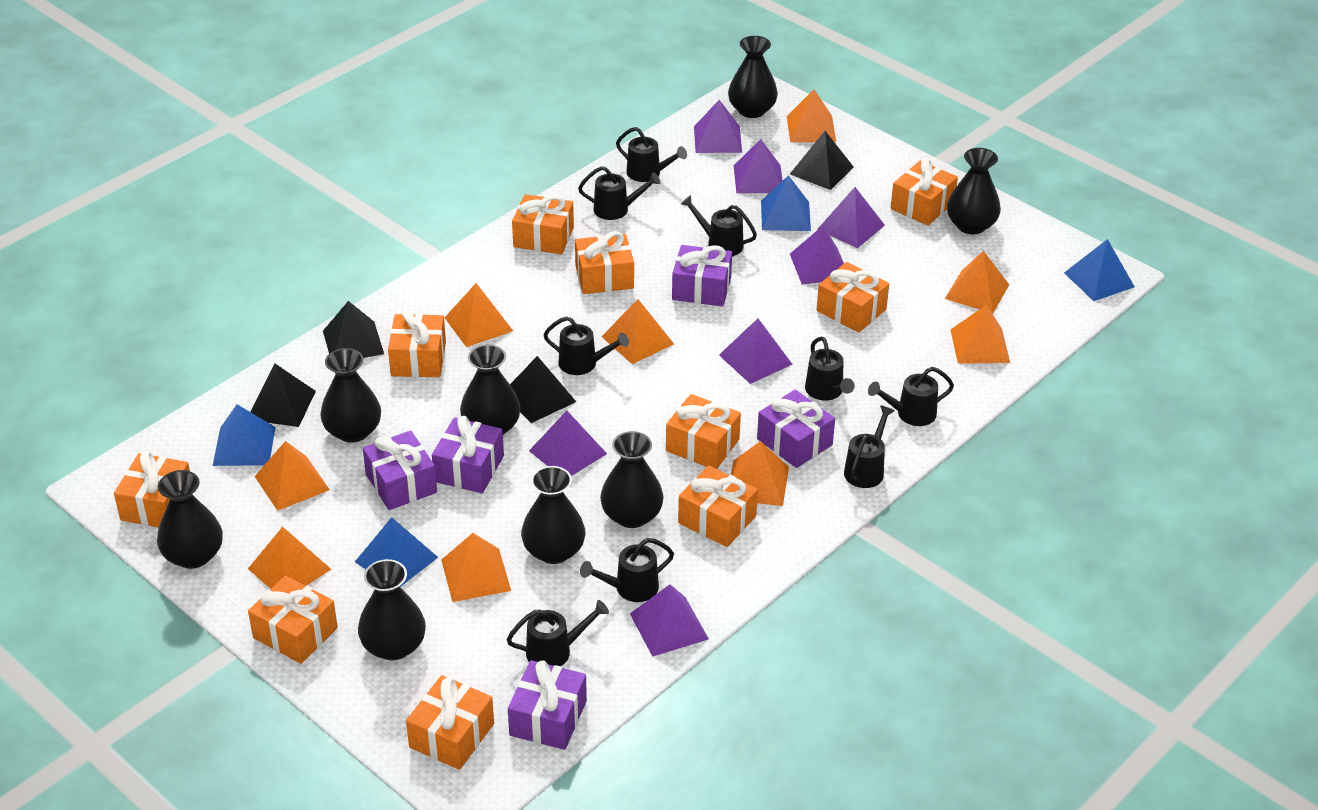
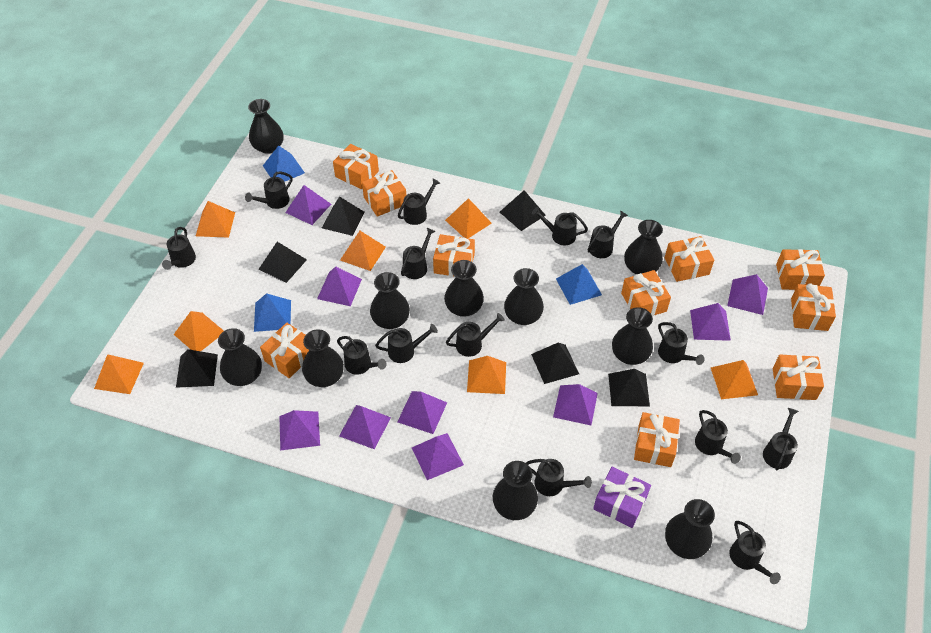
black pyramid: [250,364,316,427] [323,301,384,358] [510,356,576,423] [790,131,854,190] = 4 -> [176,349,218,388] [259,242,307,283] [322,197,365,236] [500,190,546,231] [531,343,579,384] [608,369,650,406] = 6
black vase: [157,470,223,569] [320,348,381,443] [358,559,426,660] [460,344,521,435] [521,466,585,564] [600,431,663,528] [728,36,778,118] [947,148,1001,234] = 8 -> [218,328,262,386] [248,99,283,154] [302,329,344,387] [370,272,410,329] [444,260,484,317] [493,461,538,520] [504,268,544,325] [612,307,653,365] [624,220,663,274] [665,499,715,559] = 10
black watering can: [506,600,609,666] [543,316,629,375] [578,166,661,220] [580,538,674,602] [616,127,687,182] [681,195,757,256] [805,336,855,401] [844,405,895,488] [868,367,954,426] = 9 -> [162,227,196,270] [245,171,293,209] [337,336,387,375] [375,324,438,363] [398,178,440,225] [401,228,435,279] [446,313,505,357] [526,459,592,496] [532,207,588,245] [588,210,628,258] [658,322,704,365] [695,410,741,464] [729,521,781,584] [763,408,799,470] = 14
blue pyramid: [213,404,276,466] [355,517,438,587] [761,175,811,231] [1064,239,1135,301] = 4 -> [254,293,291,332] [263,145,305,182] [556,264,602,305] = 3
orange pyramid: [248,527,331,589] [254,441,330,511] [441,533,511,602] [444,283,513,347] [601,299,674,364] [731,441,789,506] [787,89,836,142] [945,251,1009,313] [950,305,1010,364] = 9 -> [94,354,144,394] [174,311,224,351] [196,201,235,238] [340,231,386,271] [445,198,492,238] [467,356,506,394] [711,360,758,399] = 7
purple gift: [363,430,437,510] [432,416,504,493] [508,660,587,750] [672,245,732,306] [757,390,835,468] = 5 -> [593,467,651,528] = 1
purple pyramid: [529,411,607,476] [630,584,709,657] [694,100,742,153] [719,319,793,384] [734,139,783,193] [790,226,844,284] [817,187,885,248] = 7 -> [279,410,320,450] [285,185,331,225] [317,266,362,306] [339,405,391,449] [397,391,447,434] [412,433,464,480] [553,384,598,425] [690,303,731,341] [727,274,768,315] = 9

